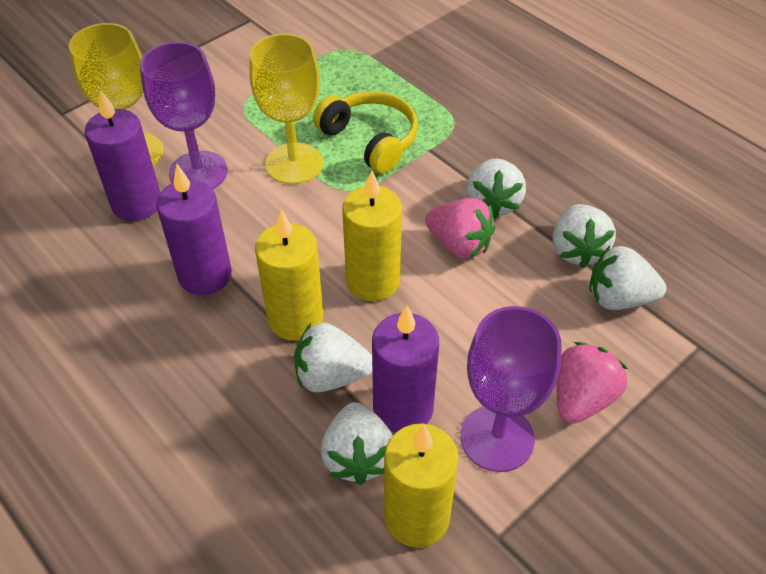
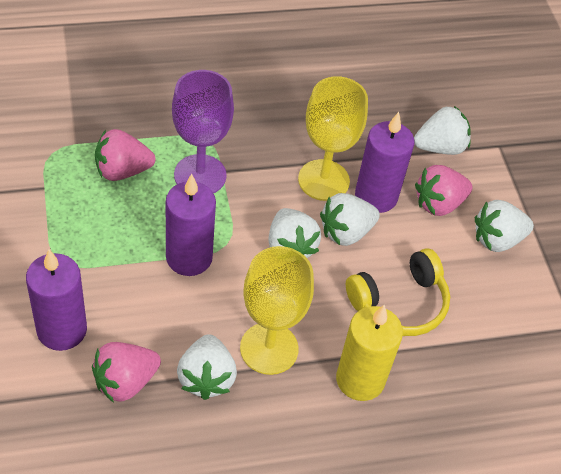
pink strawberry: [425,198,495,259] [556,342,628,424] = 2 -> [92,342,161,403] [95,129,156,181] [415,165,472,216] = 3
purple goblet: [140,42,228,189] [460,306,562,472] = 2 -> [172,70,234,193] = 1
yellow candle: [255,210,323,340] [342,170,402,301] [384,424,459,548] = 3 -> [336,305,403,401] = 1

